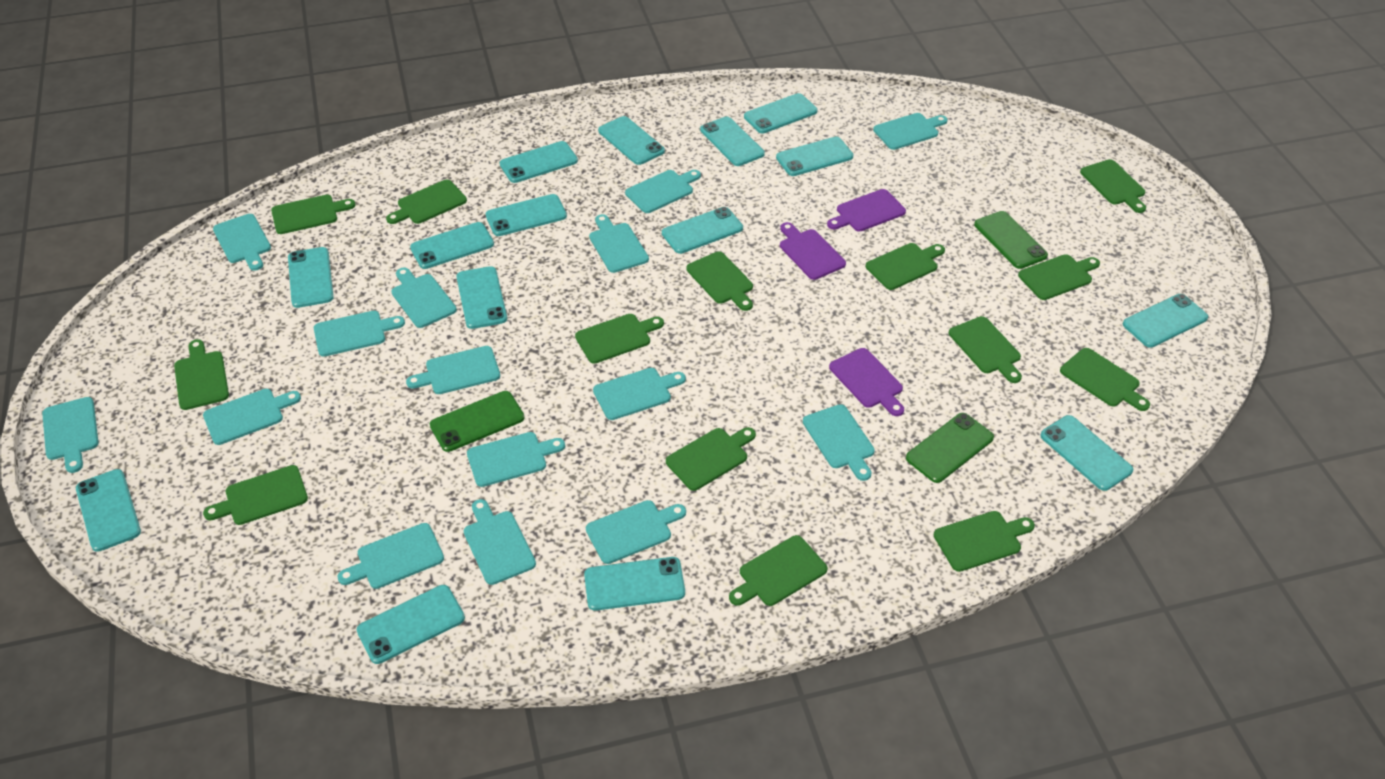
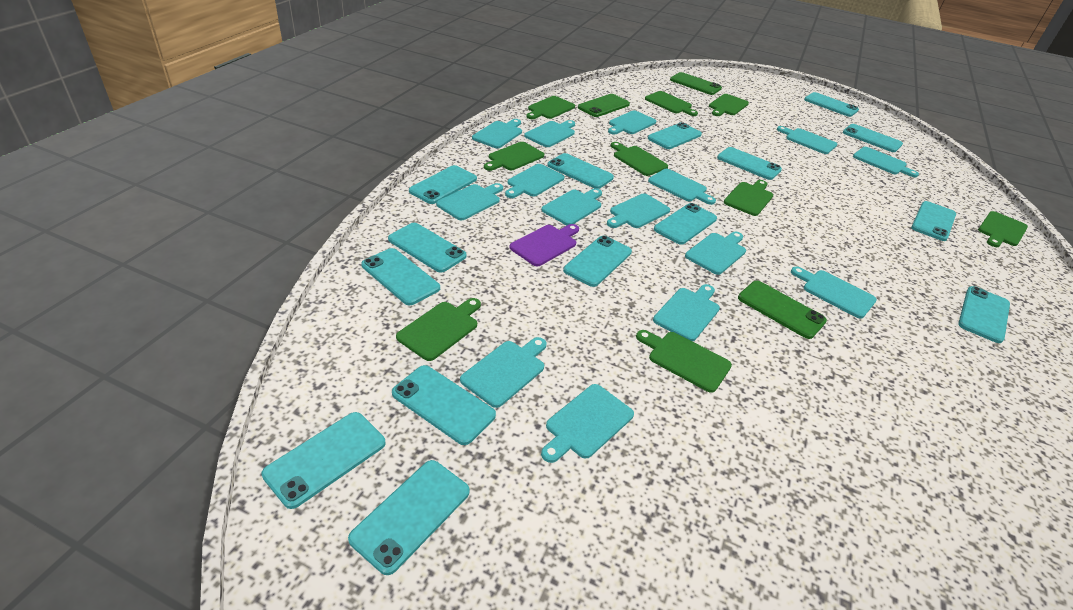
green cutting board: [174,339,229,410] [203,465,308,525] [271,195,355,234] [386,180,467,224] [575,314,664,364] [666,427,756,491] [686,251,753,311] [729,535,828,606] [866,243,945,290] [934,511,1035,572] [949,316,1022,383] [1018,254,1100,300] [1060,348,1150,411] [1080,159,1146,213] = 14 -> [396,298,481,361] [484,142,544,171] [526,96,575,119] [611,142,668,176] [636,330,732,393] [645,91,698,116] [709,94,749,116] [724,180,773,216] [978,211,1028,247] = 9
purple cutting board: [780,222,846,280] [827,189,906,231] [829,348,904,416] = 3 -> [509,224,579,266] = 1

